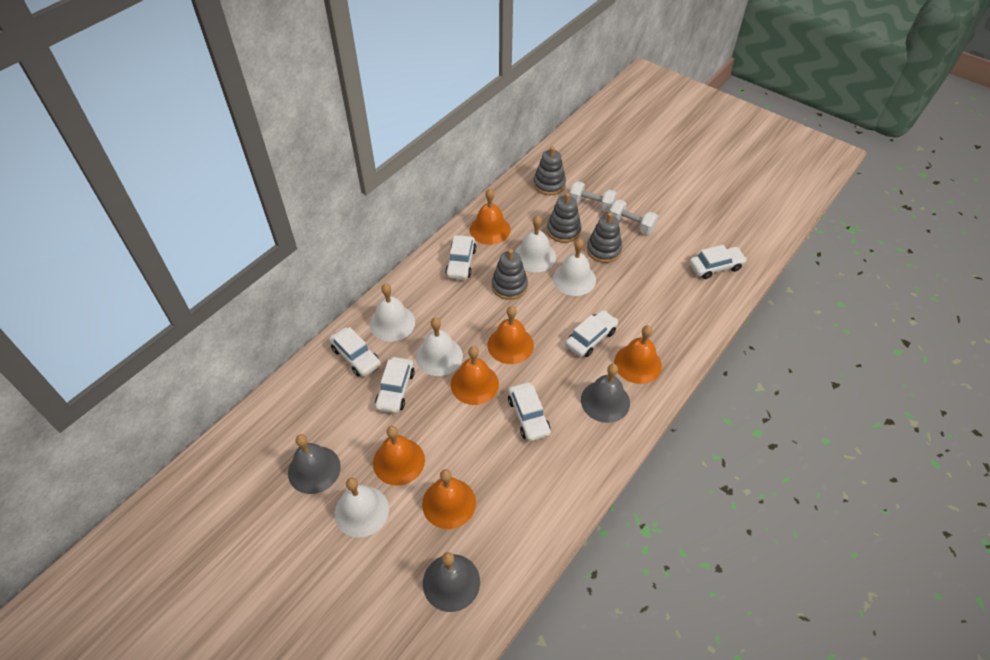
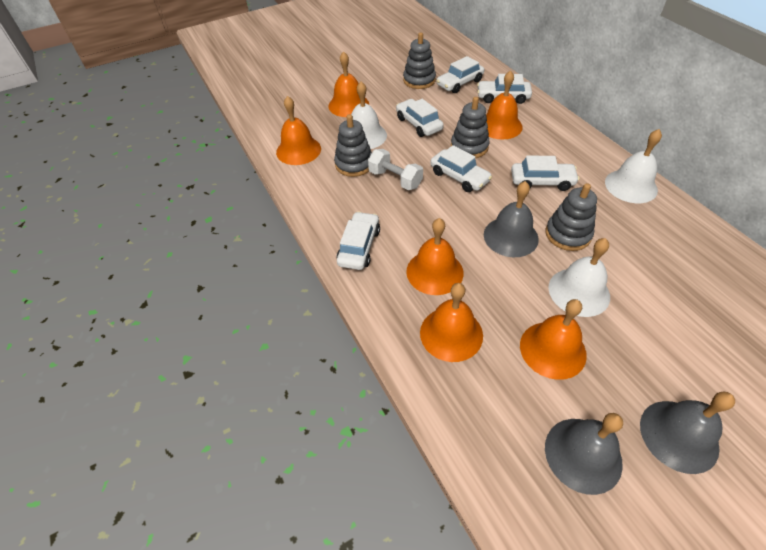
white bell: [335,478,389,538] [370,284,415,342] [416,318,463,376] [515,215,556,272] [553,239,596,296] = 5 -> [351,81,387,149] [548,238,610,317] [605,129,662,203] = 3
white dumbbell: [570,181,617,212] [609,199,658,234] = 2 -> [368,149,423,190] = 1

